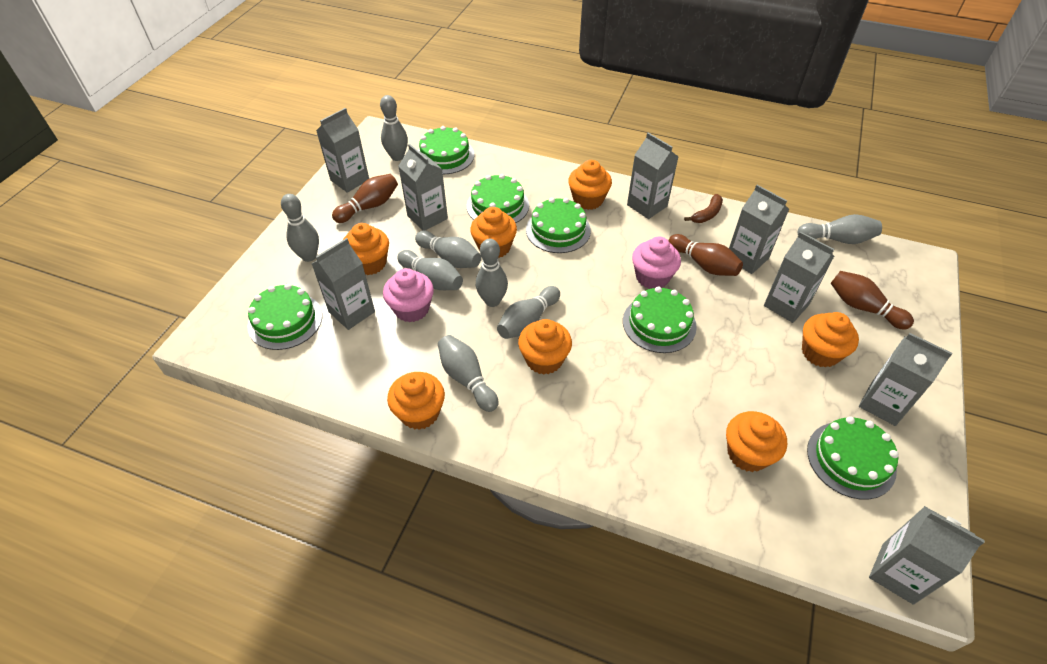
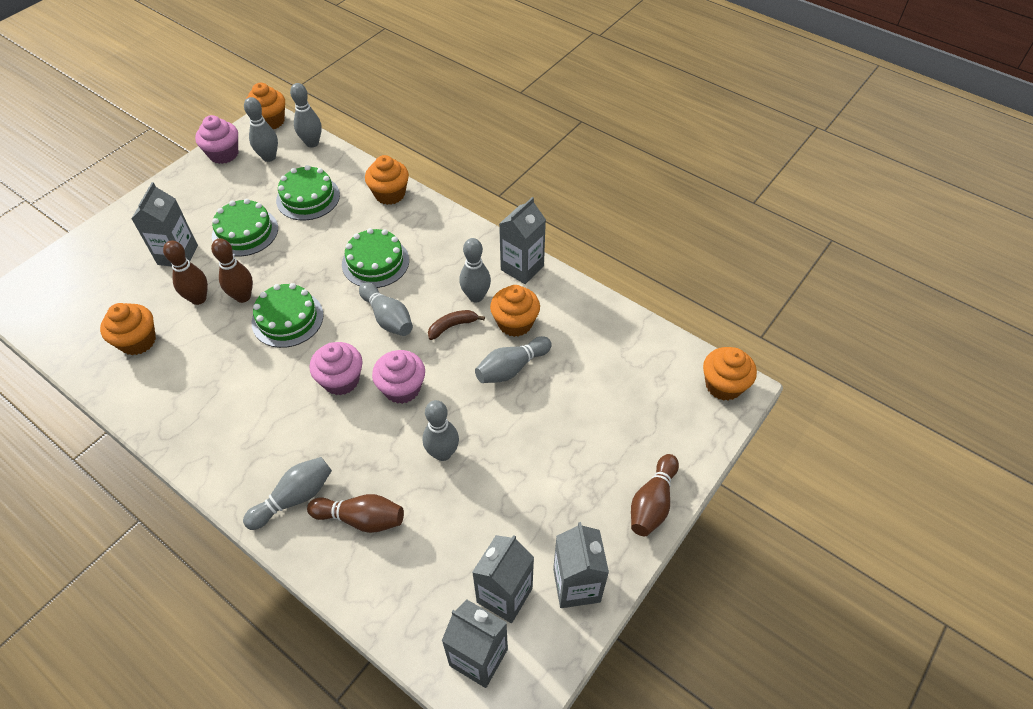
brown bowling pin: [332,174,398,223] [668,234,743,276] [831,271,914,330] = 3 -> [163,240,208,305] [211,238,253,303] [307,494,404,533] [631,454,679,536] = 4
green cake: [247,284,322,350] [418,126,474,174] [467,174,529,223] [526,198,591,253] [623,287,697,353] [807,416,899,499] = 6 -> [212,199,278,256] [252,283,324,348] [276,165,340,220] [342,228,409,288] = 4
grey bowling pin: [281,194,319,262] [380,95,408,161] [397,250,463,290] [415,231,481,268] [438,335,498,412] [476,239,508,307] [497,286,560,339] [798,214,882,244] = 8 -> [243,457,332,530] [244,97,278,162] [290,83,322,147] [359,282,413,336] [423,400,459,461] [459,238,491,302] [475,336,552,383] = 7
grey carton: [311,238,375,330] [316,108,369,193] [398,144,448,231] [627,133,679,219] [729,185,789,274] [764,232,834,323] [859,333,952,426] [869,506,985,605] = 8 -> [131,182,198,266] [442,600,508,688] [472,535,534,623] [499,197,546,284] [553,522,609,608] = 5
orange cupcake: [343,223,389,275] [387,372,445,430] [470,207,517,258] [518,319,572,375] [568,160,612,210] [726,411,787,472] [802,312,859,368] = 7 -> [100,303,156,355] [245,83,285,129] [365,155,409,205] [490,285,540,337] [703,347,757,401] = 5
pink cupcake: [383,268,434,322] [632,237,681,289] = 2 -> [195,115,238,164] [310,342,363,395] [372,350,425,404] = 3

